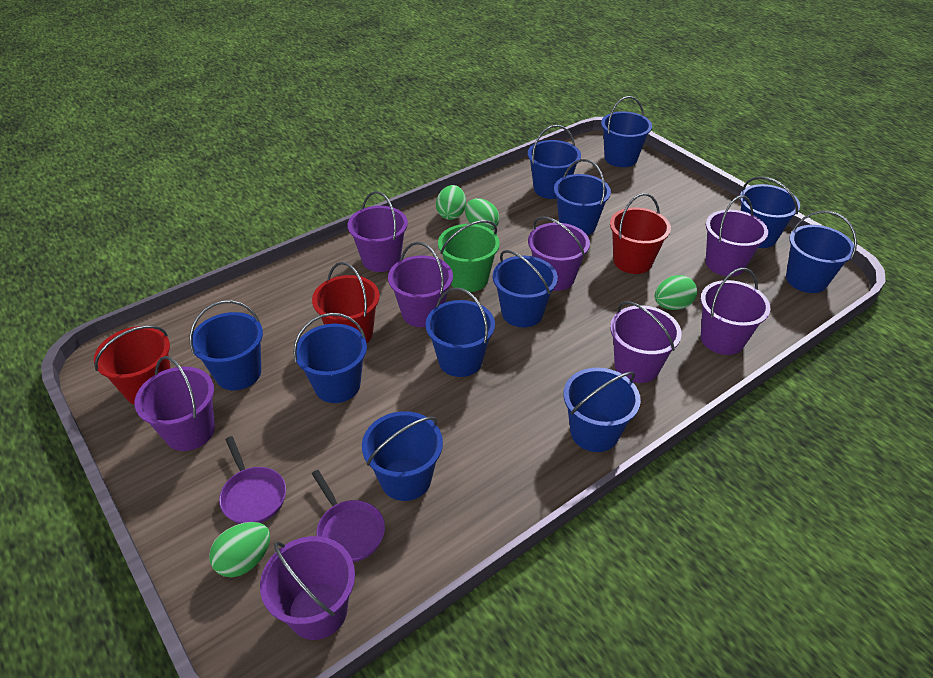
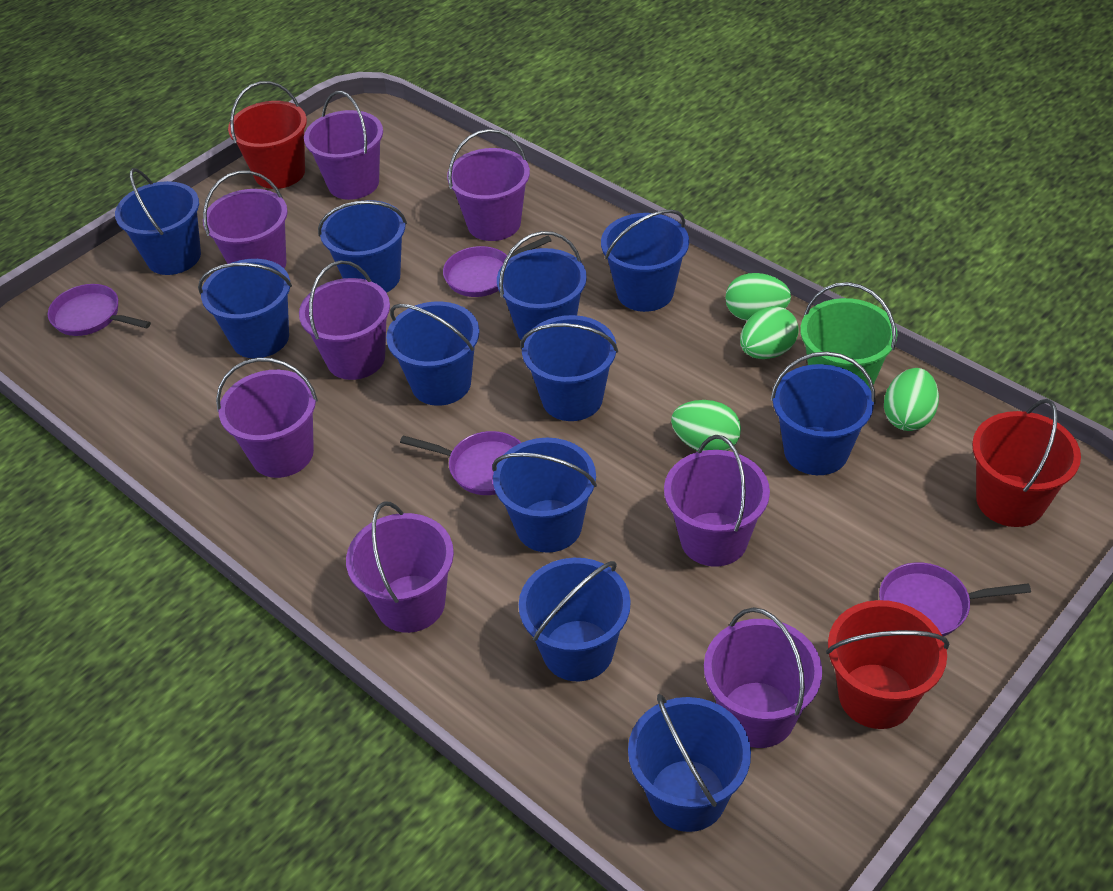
purple pan: [219,436,286,524] [312,470,385,562] = 2 -> [48,284,151,336] [400,431,521,495] [443,236,552,297] [879,563,1031,636] = 4

